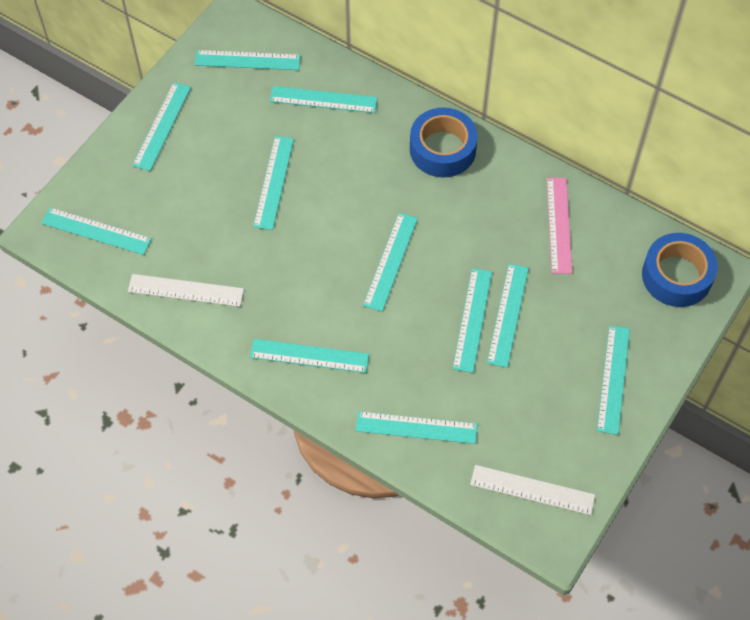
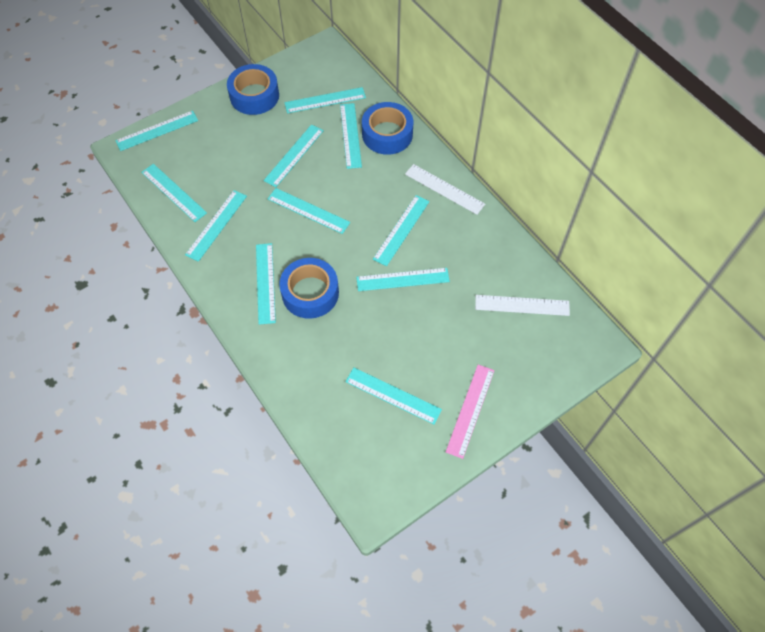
blue tape: [410,108,478,177] [642,233,718,307] = 2 -> [227,64,279,115] [279,258,339,319] [362,102,413,155] = 3

